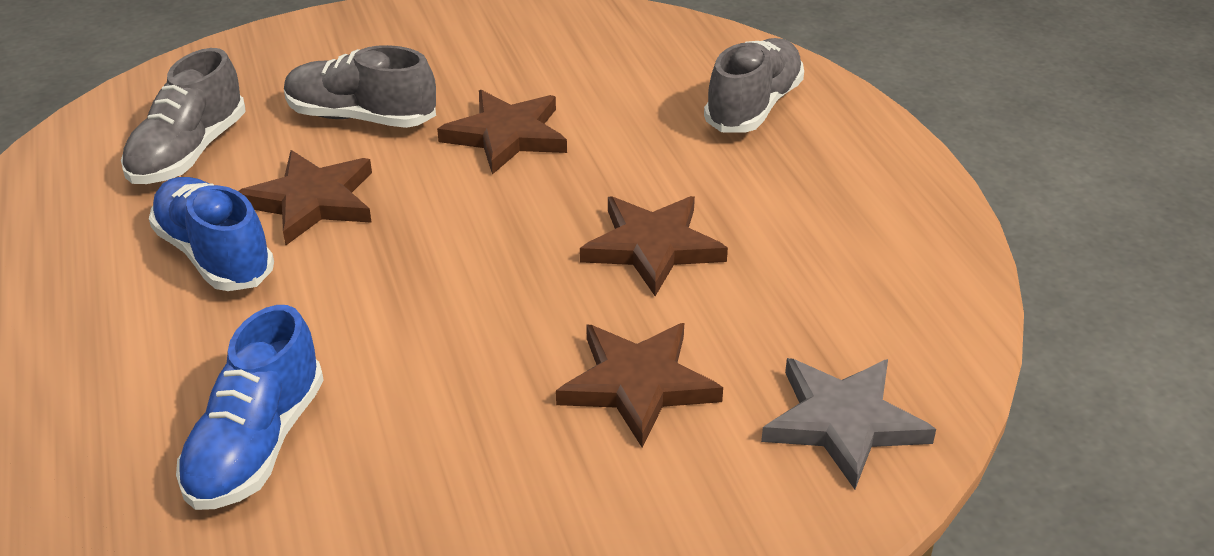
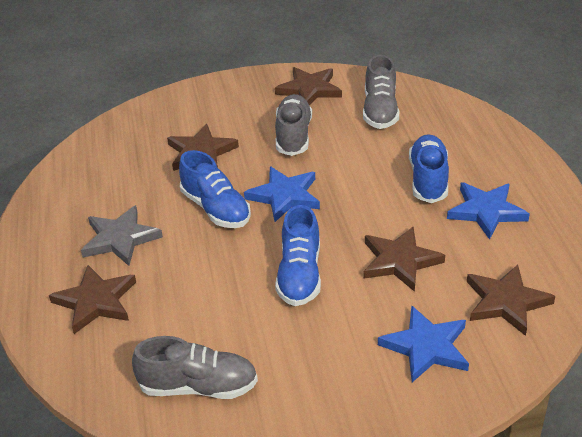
blue shoe: [149,177,274,291] [176,305,324,510] = 2 -> [179,150,251,228] [275,205,321,306] [409,134,449,203] = 3
blue star: none = 0 -> [244,167,320,222] [378,305,469,382] [447,182,530,240] = 3
brown star: [239,150,372,245] [437,90,567,175] [556,323,723,447] [580,196,728,296] = 4 -> [49,265,136,334] [167,124,239,171] [275,67,342,106] [364,227,445,292] [467,265,555,336] = 5

